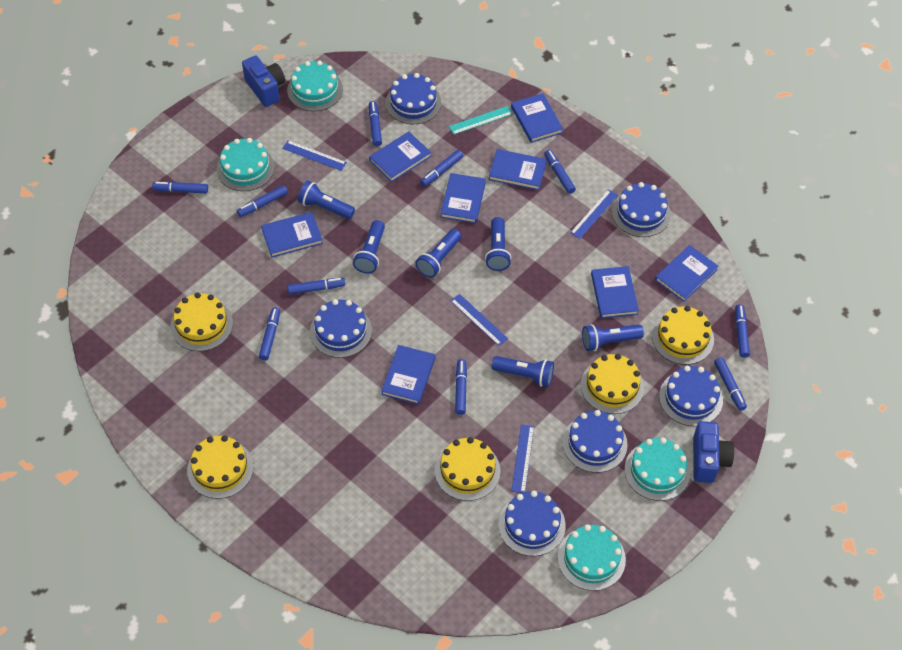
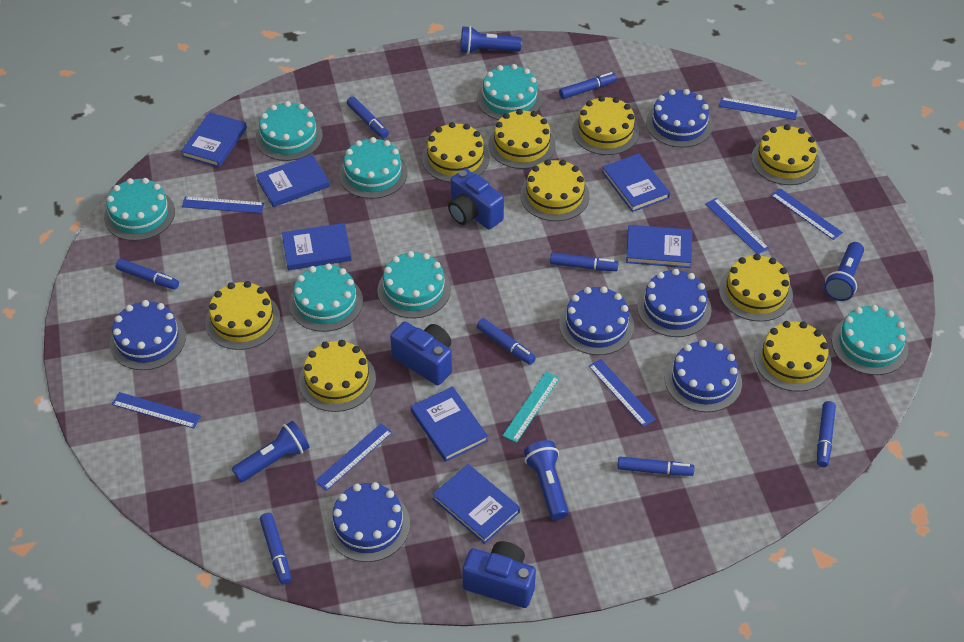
blue book: [261,212,323,258] [369,132,431,182] [381,345,435,405] [440,173,486,224] [489,149,547,190] [511,93,563,143] [591,266,639,319] [655,245,719,302] = 8 -> [181,112,247,167] [256,154,330,207] [282,223,352,270] [411,386,488,462] [432,464,520,544] [602,153,670,212] [626,225,692,268] = 7
blue camera: [242,56,285,107] [693,421,734,483] = 2 -> [390,321,452,385] [448,168,504,229] [462,541,536,608] = 3
blue flashlight: [298,180,355,219] [353,220,385,274] [415,229,461,278] [485,217,511,271] [492,356,554,387] [582,324,644,351] = 6 -> [232,421,310,482] [460,26,522,54] [524,440,568,520] [824,242,864,301] = 4
blue marker: [152,182,208,193] [237,185,288,217] [259,307,280,360] [288,278,345,295] [369,101,382,146] [420,150,463,187] [455,359,467,415] [544,150,576,194] [714,357,747,411] [735,304,750,358] = 10 -> [116,259,179,290] [260,513,291,584] [347,96,389,138] [477,318,536,365] [550,253,619,271] [559,72,617,99] [617,457,694,476] [817,401,836,467] = 8
blue ruler: [282,140,347,171] [450,294,508,346] [511,424,534,493] [570,189,618,239] = 4 -> [112,392,201,428] [182,196,264,213] [315,423,393,491] [588,359,656,427] [705,198,769,254] [719,97,797,120] [771,188,843,240] = 7
turquoise cake: [217,138,275,191] [287,61,343,111] [558,524,626,591] [625,438,690,501] = 4 -> [104,178,175,241] [255,101,323,161] [289,263,363,332] [339,137,407,199] [377,251,451,318] [477,64,542,120] [832,305,908,375] = 7
yellow cake: [171,293,233,351] [187,435,253,499] [435,437,500,501] [581,354,644,414] [652,306,714,365] = 5 -> [205,281,280,350] [299,340,376,412] [422,122,490,182] [488,109,556,169] [520,159,590,221] [572,96,639,155] [719,254,793,322] [751,124,820,185] [754,321,832,392] = 9

